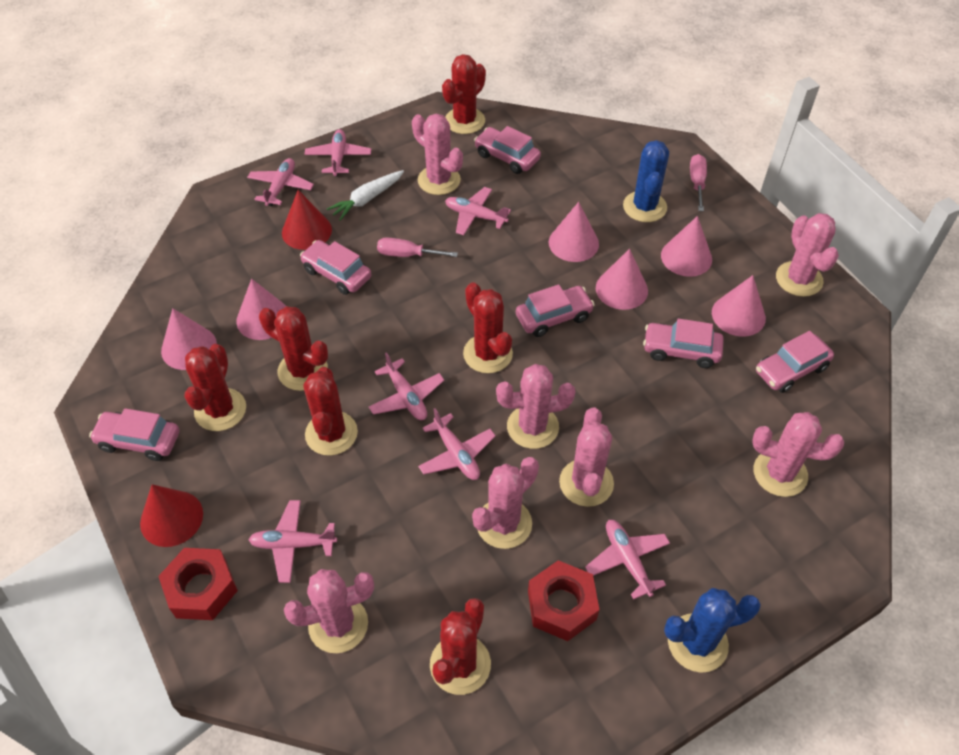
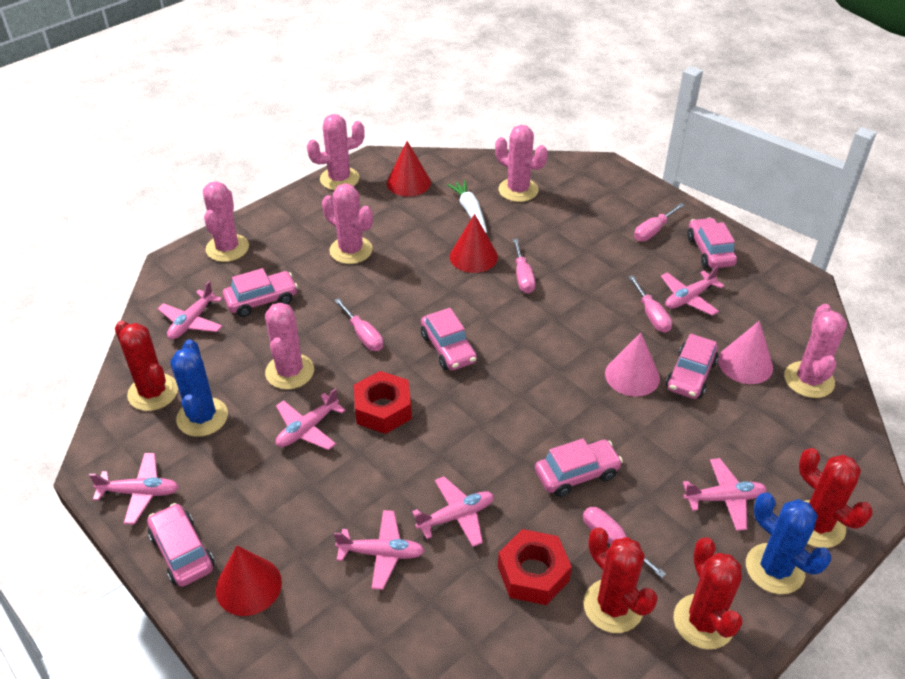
pink cactus: [284,569,374,653] [412,114,463,195] [472,457,539,549] [496,364,576,449] [559,408,614,507] [752,412,844,497] [776,213,839,297] = 7 -> [203,181,249,262] [265,302,314,390] [307,114,365,190] [322,183,373,264] [495,125,548,202] [784,304,847,398] = 6
pink cone: [161,308,217,370] [236,279,286,340] [549,202,599,262] [596,249,648,310] [661,216,712,277] [712,275,766,337] = 6 -> [605,333,660,397] [718,321,773,384] = 2
pink screwdriver: [377,237,458,257] [690,154,707,211] = 2 -> [334,298,383,351] [513,239,535,294] [583,507,666,578] [628,276,672,333] [634,203,684,241] = 5
red cactus: [185,344,246,431] [259,306,328,391] [303,367,358,456] [430,598,491,695] [442,54,486,134] [463,282,513,373] = 6 -> [115,320,178,411] [584,527,658,633] [674,537,742,649] [799,448,873,548] = 4
red cone: [140,484,203,547] [282,190,332,250] = 2 -> [215,546,282,616] [387,141,431,197] [450,214,498,273] = 3

